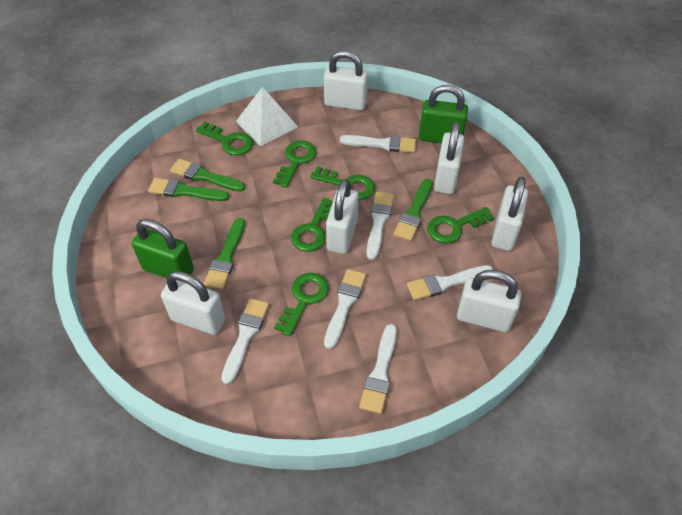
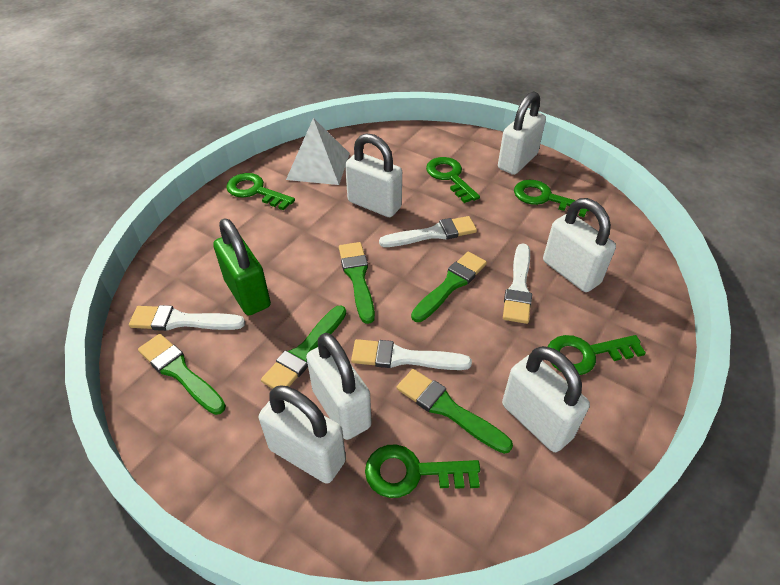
green brush: [148,178,229,201] [170,159,245,192] [204,218,245,289] [394,179,433,241] = 4 -> [138,334,226,415] [261,306,346,389] [339,242,375,324] [397,369,513,454] [411,252,487,322] = 5
green key: [196,122,253,155] [273,140,316,188] [274,273,329,336] [291,198,333,252] [310,166,375,200] [427,207,494,243] = 6 -> [226,173,295,210] [365,444,480,498] [426,157,480,203] [514,180,590,217] [547,335,646,375] = 5
green padlock: [132,219,194,278] [419,85,468,143] = 2 -> [213,218,271,315] = 1
white brush: [221,298,269,385] [324,269,366,349] [340,135,416,153] [359,324,397,414] [366,192,394,260] [407,265,493,301] = 6 -> [129,305,245,331] [351,339,472,370] [379,216,477,247] [503,243,532,324] = 4

